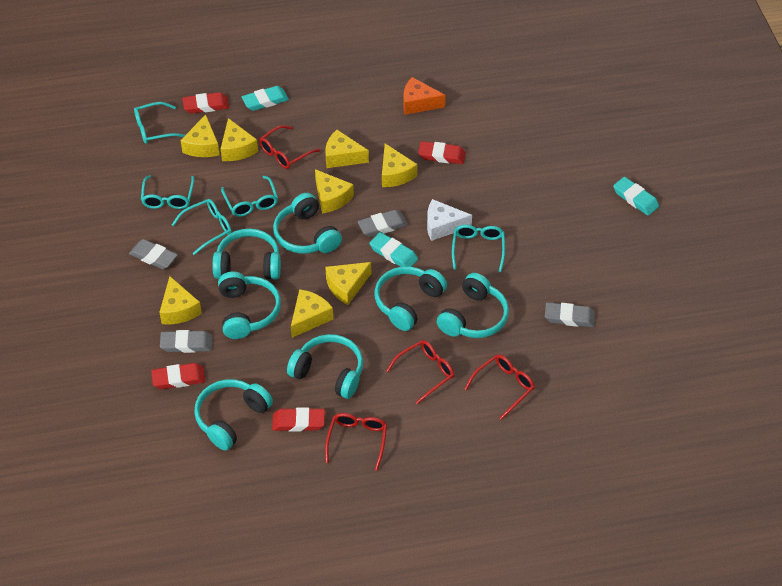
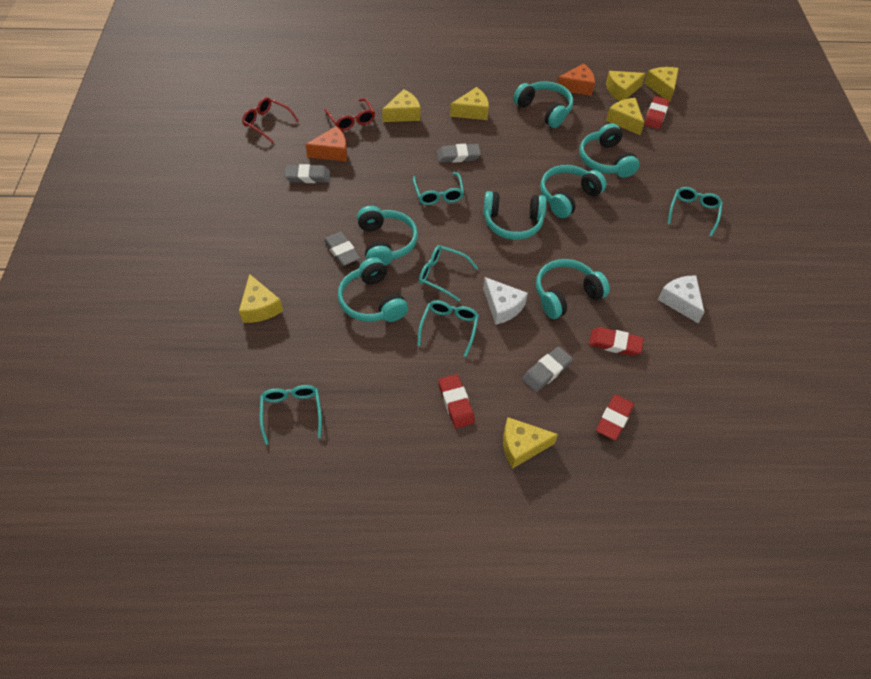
orange cheese: [403,77,445,115] = 1 -> [305,126,347,161] [557,63,595,96] = 2
red glasses: [259,125,320,169] [325,413,387,471] [386,340,454,404] [465,354,535,420] = 4 -> [242,97,299,143] [324,98,375,131] = 2
turquoise eraser: [242,86,289,111] [369,232,418,267] [613,177,659,216] = 3 -> none = 0
white cheese: [427,199,472,241] = 1 -> [483,277,528,325] [658,275,704,323] = 2
yellow cheese: [159,276,202,324] [181,114,220,157] [221,118,258,161] [291,289,333,338] [315,169,354,214] [325,130,369,168] [325,262,371,305] [382,144,417,187] = 8 -> [239,274,283,323] [382,89,421,122] [450,87,489,120] [503,417,558,469] [606,71,646,101] [606,98,644,135] [644,67,679,101] = 7

